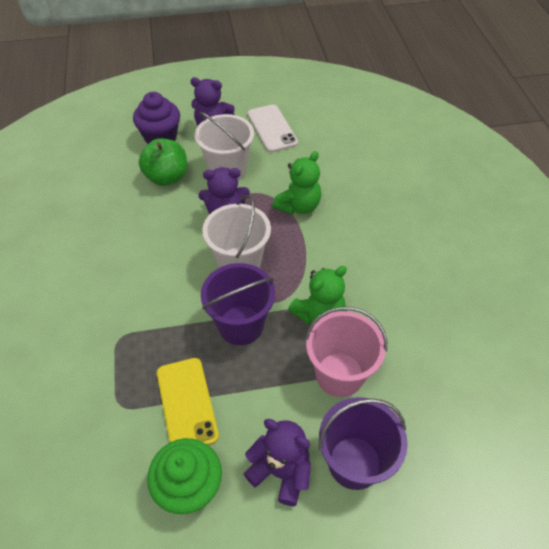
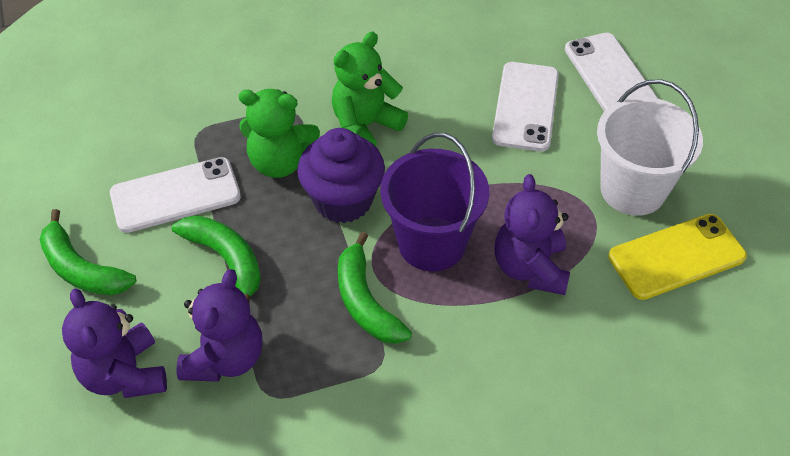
green apple: [139,138,187,186] = 1 -> none = 0
green banana: none = 0 -> [39,209,136,295] [172,215,261,302] [338,232,412,344] = 3
green cupcake: [147,438,222,514] = 1 -> none = 0
pink bucket: [305,307,387,397] = 1 -> none = 0
purple bucket: [201,263,275,345] [319,397,408,490] = 2 -> [380,133,489,272] = 1
white bucket: [195,112,254,181] [202,195,271,268] = 2 -> [597,80,703,216] = 1
white phone: [248,104,298,152] = 1 -> [110,157,241,233] [492,62,559,151] [565,33,658,112] = 3

